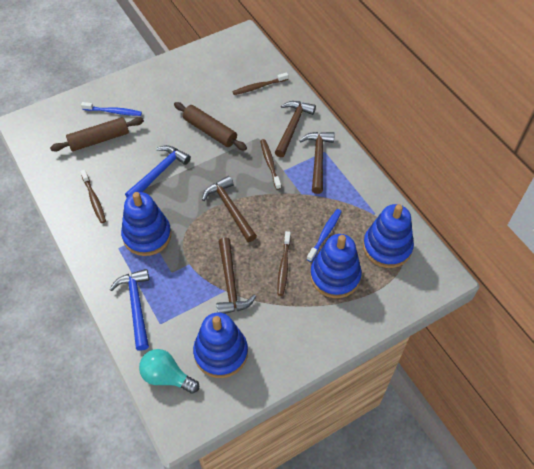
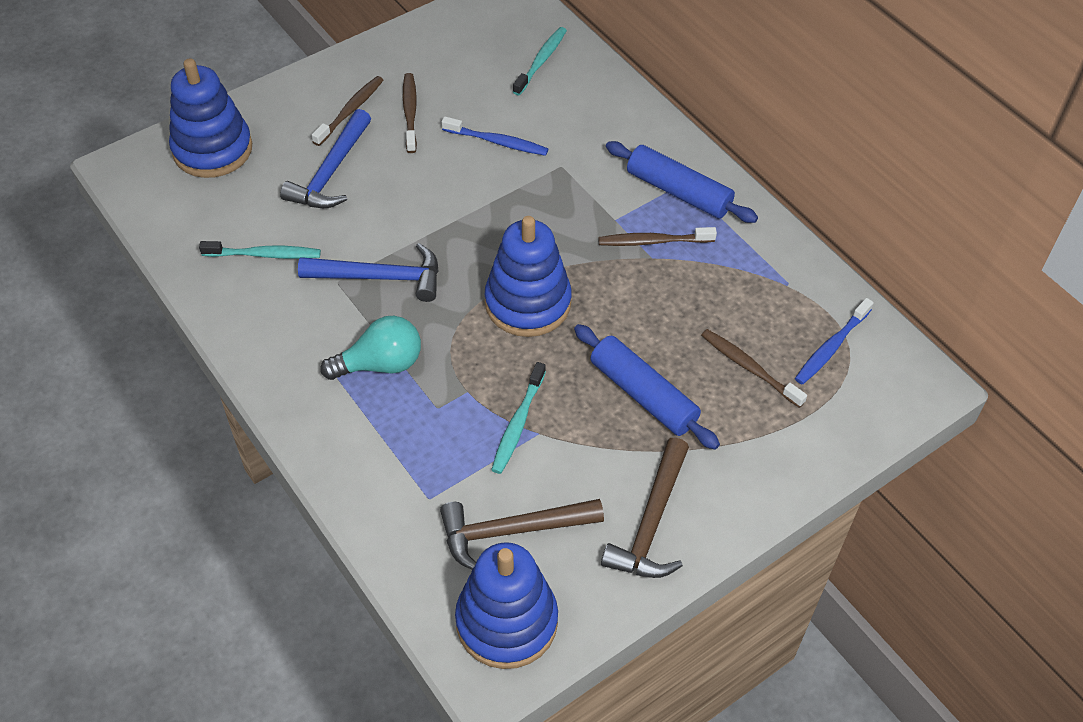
blue rolling pin: none = 0 -> [574,324,720,449] [606,141,758,223] = 2
blue stacking toy: [121,192,171,256] [193,312,248,378] [310,234,362,298] [363,204,414,268] = 4 -> [169,59,252,178] [455,542,558,669] [485,216,572,337] = 3
brown hammer: [202,176,257,242] [216,238,256,314] [275,101,316,157] [299,132,335,194] = 4 -> [440,499,604,570] [601,437,689,578] = 2
brown rolling pin: [50,117,144,152] [174,102,247,151] = 2 -> none = 0
turquoise toothbrush: none = 0 -> [199,241,321,259] [491,362,546,474] [513,27,567,95] = 3

